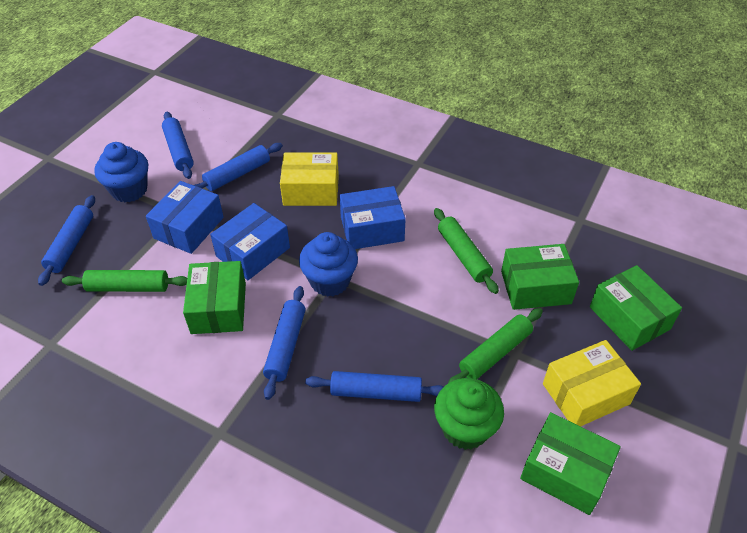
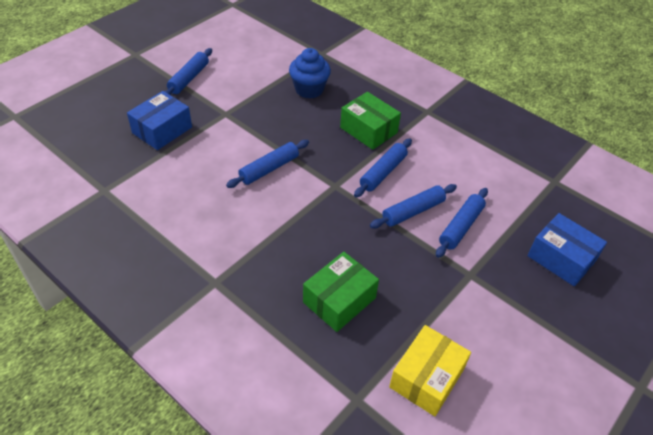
blue box: [146,181,224,254] [210,203,290,280] [340,186,406,249] = 3 -> [127,91,192,150] [527,213,607,286] = 2
blue cupcake: [94,142,148,202] [299,232,358,297] = 2 -> [289,48,331,99] = 1
green box: [183,261,246,334] [501,244,579,310] [520,412,621,515] [590,265,682,351] = 4 -> [303,252,379,332] [340,92,401,150] = 2
green cupcake: [434,378,504,450] = 1 -> none = 0
green rolling pin: [62,270,187,292] [434,208,499,294] [448,308,543,383] = 3 -> none = 0
yellow box: [280,152,339,206] [543,340,641,426] = 2 -> [389,325,471,416] = 1

